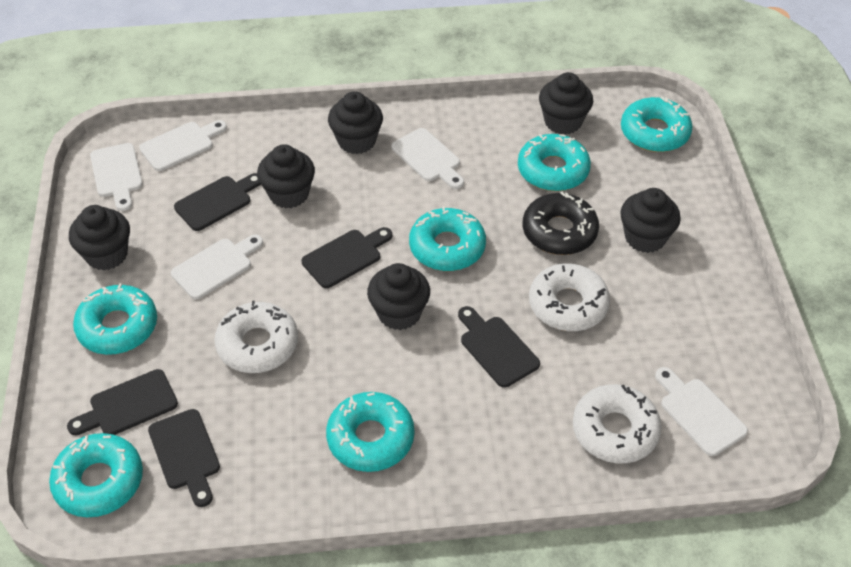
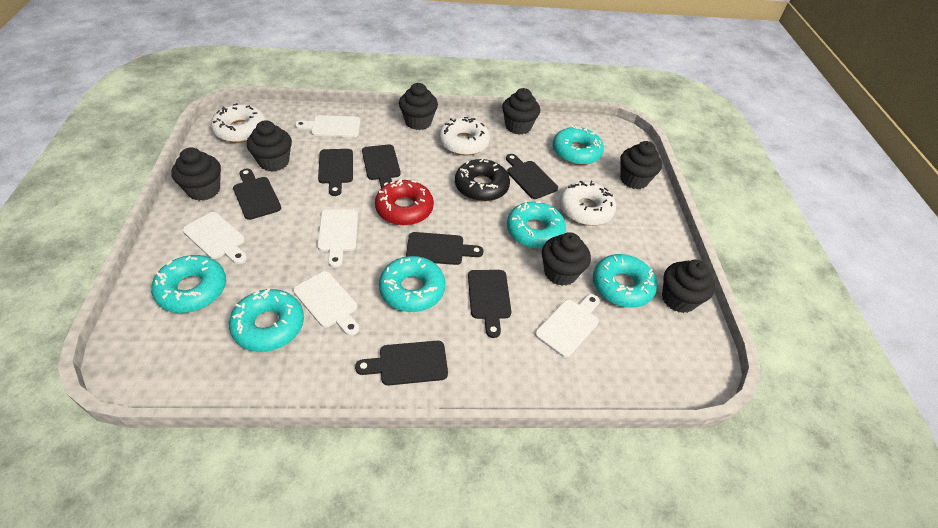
black cupcake: [69,205,130,271] [257,144,315,208] [328,91,383,154] [367,263,430,330] [539,72,593,135] [620,188,681,253] = 6 -> [171,147,221,201] [247,120,292,172] [399,83,438,130] [502,88,540,135] [542,232,591,286] [620,141,662,189] [662,260,715,313] = 7
black cutting board: [67,369,178,435] [148,409,220,507] [174,173,261,231] [302,227,392,288] [458,306,540,388] = 5 -> [233,169,281,220] [318,149,353,196] [355,341,448,385] [362,144,401,188] [406,232,484,265] [468,270,511,338] [506,154,558,199] = 7
red donut: none = 0 -> [375,179,434,225] = 1

